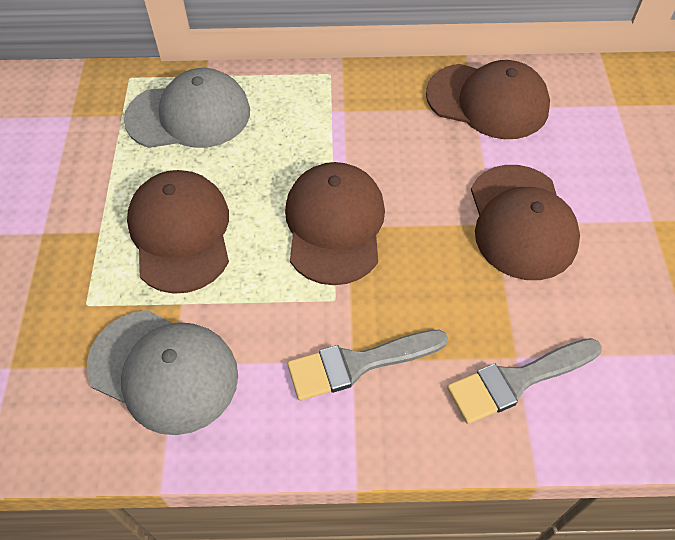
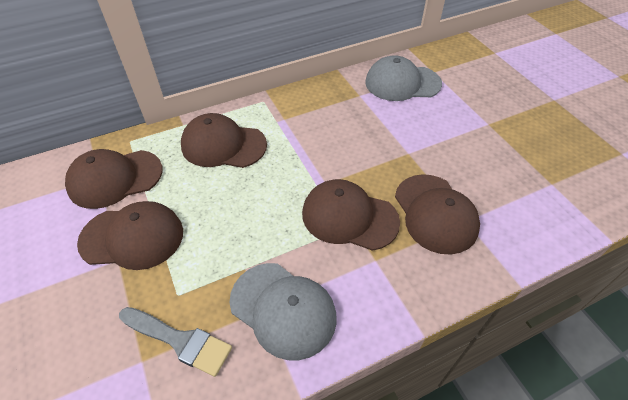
brown cap: [127,170,229,294] [285,162,385,285] [426,60,550,139] [471,165,580,280] = 4 -> [65,149,163,209] [77,201,183,270] [181,113,267,168] [302,179,400,251] [395,174,480,254] = 5
grey brush: [287,330,448,401] [447,338,602,424] = 2 -> [119,307,232,377] = 1

